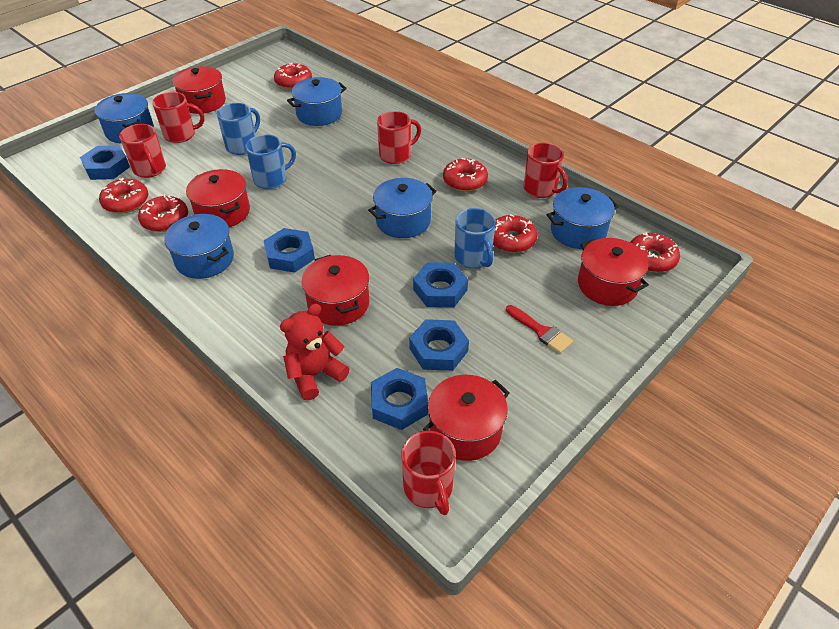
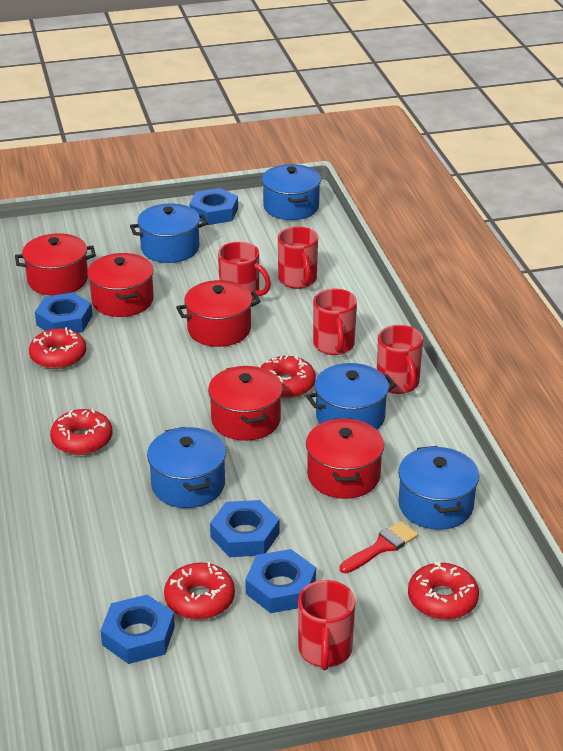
blue mug: [217,103,260,155] [245,134,296,189] [454,208,496,269] = 3 -> none = 0
red donut: [99,178,148,213] [138,194,188,232] [274,62,312,89] [443,158,488,192] [493,214,537,253] [630,232,680,272] = 6 -> [29,327,86,369] [50,409,112,455] [164,562,235,620] [260,356,316,398] [408,561,479,620] = 5
red teddy bear: [280,304,350,400] = 1 -> none = 0

